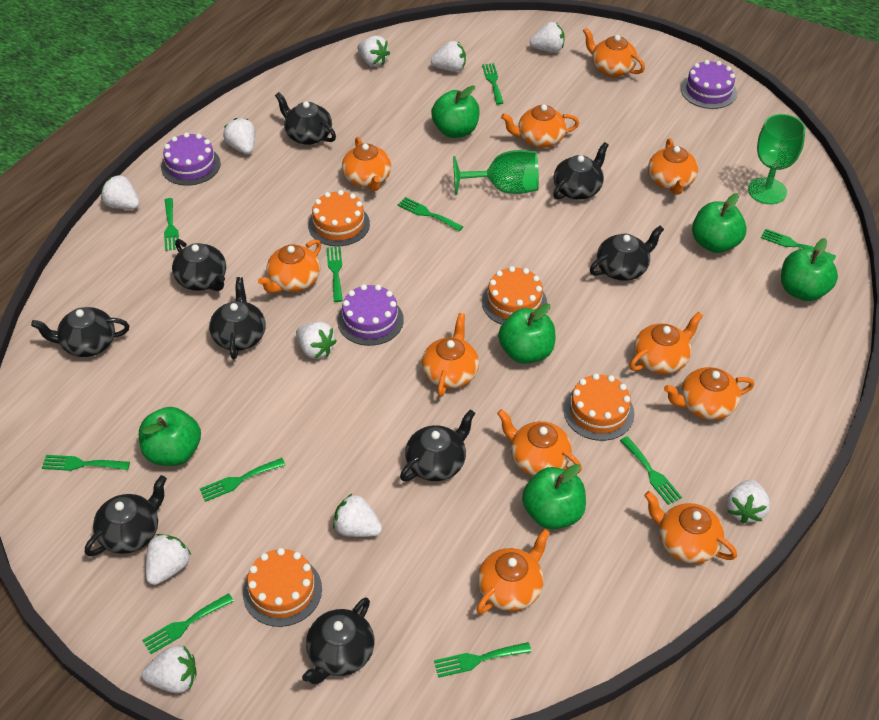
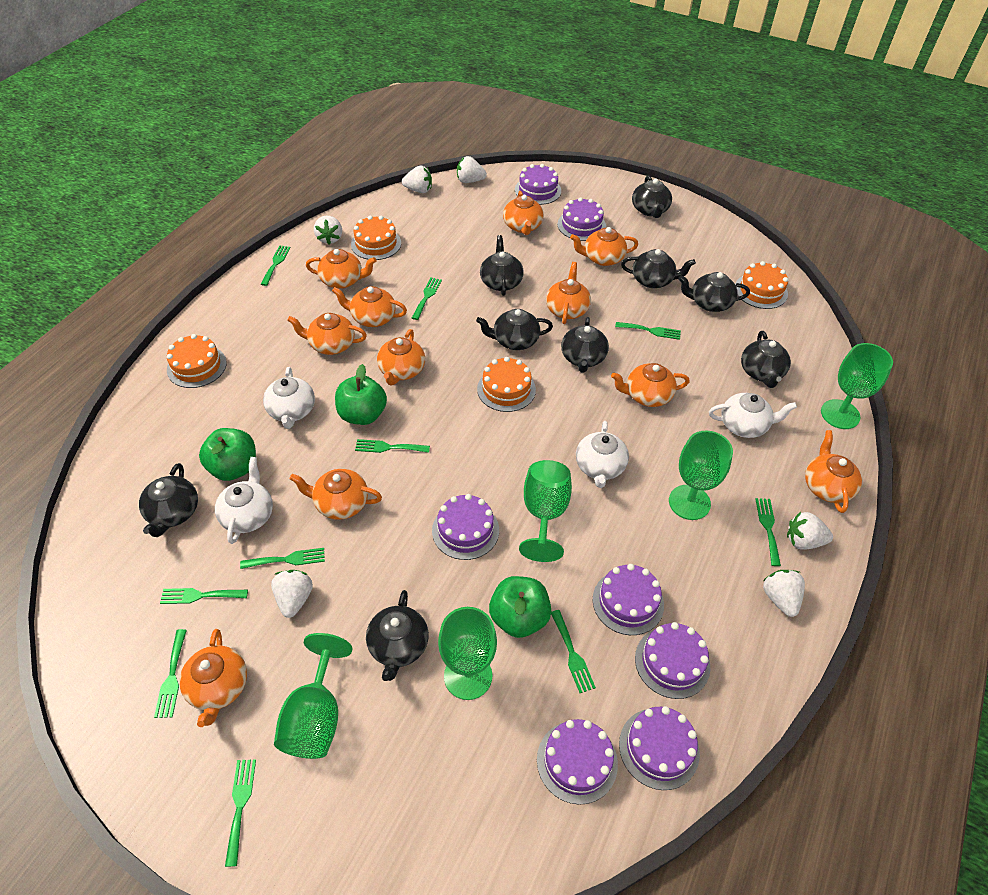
green apple: [139,407,201,466] [431,85,480,138] [498,304,555,364] [522,464,586,529] [692,193,747,253] [781,238,838,301] = 6 -> [199,428,256,481] [335,364,387,425] [489,576,551,638] = 3
green goblet: [453,150,539,195] [748,114,806,204] = 2 -> [274,633,353,759] [438,607,497,700] [519,460,572,562] [669,430,733,520] [821,343,893,429] = 5
purple cake: [161,132,221,186] [338,284,404,346] [681,60,737,109] = 3 -> [432,494,499,560] [515,164,561,205] [537,719,618,805] [558,197,606,241] [593,564,664,635] [619,706,700,790] [635,622,710,699] = 7
white strawberry: [101,175,140,209] [142,645,197,693] [146,534,191,585] [223,118,255,154] [296,322,337,359] [333,493,382,537] [357,36,390,67] [431,41,466,72] [530,22,565,52] [727,479,770,524] = 10 -> [271,570,313,618] [314,215,342,245] [402,166,432,193] [457,156,487,183] [763,570,805,617] [787,512,833,550] = 6
white teapot: none = 0 -> [215,457,273,544] [263,367,315,429] [576,421,629,488] [709,393,797,438] = 4

